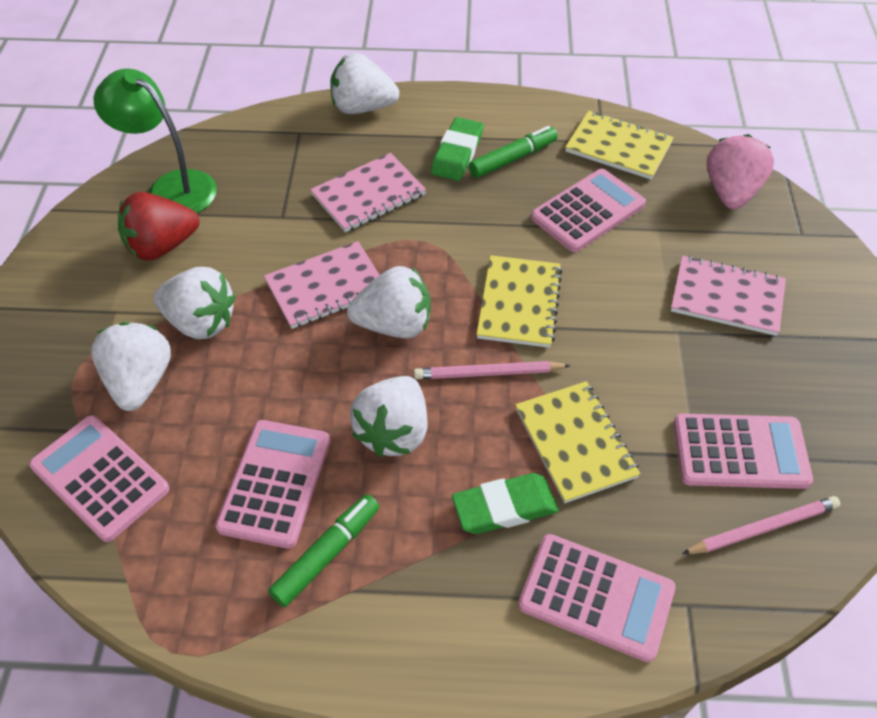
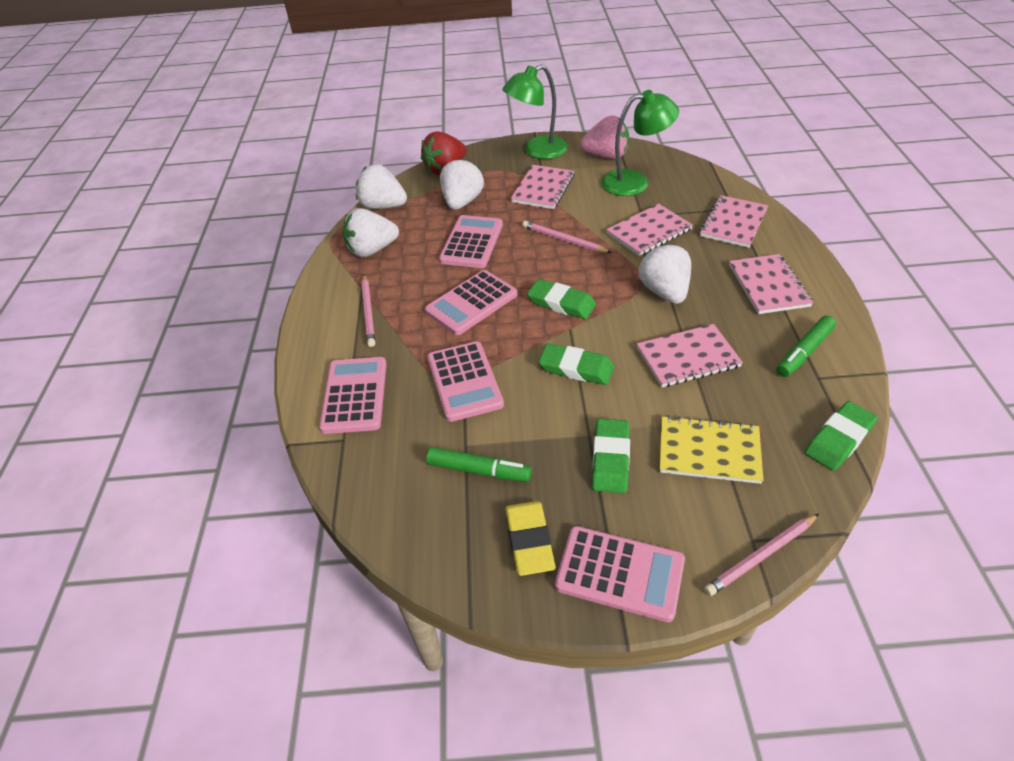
green eraser: [431,117,484,181] [452,473,559,534] = 2 -> [527,279,596,319] [539,343,614,385] [592,419,630,493] [805,401,878,471] = 4
green lamp: [94,68,217,213] = 1 -> [503,64,568,159] [601,90,679,196] = 2
pink notebook: [264,241,379,329] [310,153,426,232] [671,255,786,336] = 3 -> [510,165,575,209] [606,204,693,256] [637,324,743,387] [699,195,768,248] [729,254,813,314] = 5
pink pencil: [414,361,571,379] [682,496,840,554] = 2 -> [361,274,375,347] [522,221,612,253] [704,514,819,596] = 3
white strawberry: [91,322,171,411] [153,267,236,339] [330,53,399,114] [347,266,431,339] [350,376,428,457] = 5 -> [343,208,399,257] [356,164,407,209] [440,158,484,210] [639,243,691,304] = 4
yellow eraser: none = 0 -> [505,501,556,576] = 1
yellow notebook: [476,255,562,348] [515,381,640,503] [565,111,674,179] = 3 -> [660,416,763,484] = 1

